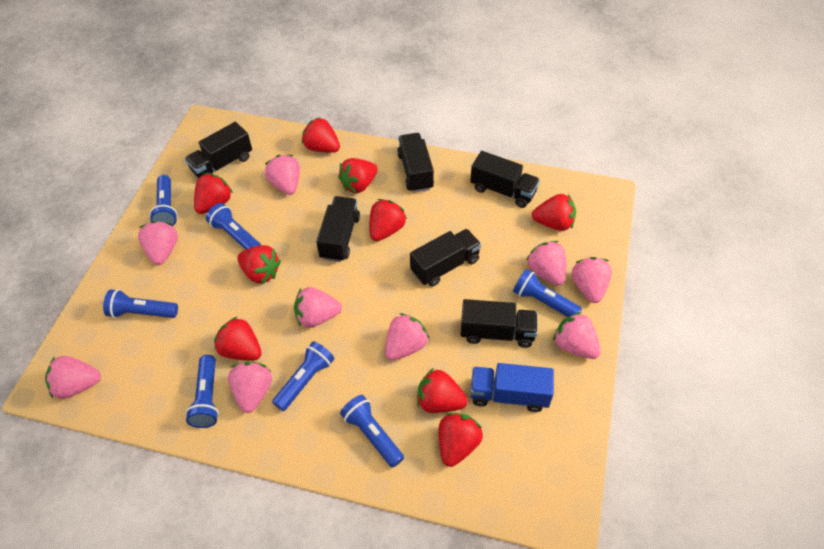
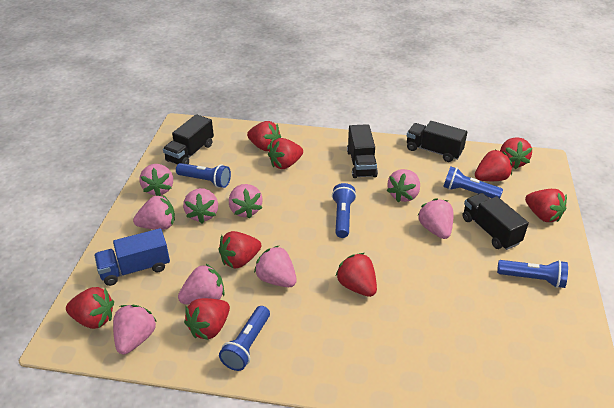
black truck: [185,122,252,178] [316,196,360,262] [397,133,434,193] [410,229,481,287] [460,299,538,348] [470,151,540,208] = 6 -> [163,114,214,165] [347,124,378,178] [407,121,468,162] [463,193,529,250] = 4
blue flashlight: [103,289,178,318] [149,175,178,226] [186,355,219,428] [206,203,261,249] [272,341,335,411] [340,395,404,468] [513,269,582,317] = 7 -> [176,163,231,188] [219,306,270,371] [332,183,356,238] [443,167,503,198] [497,260,568,288] = 5

